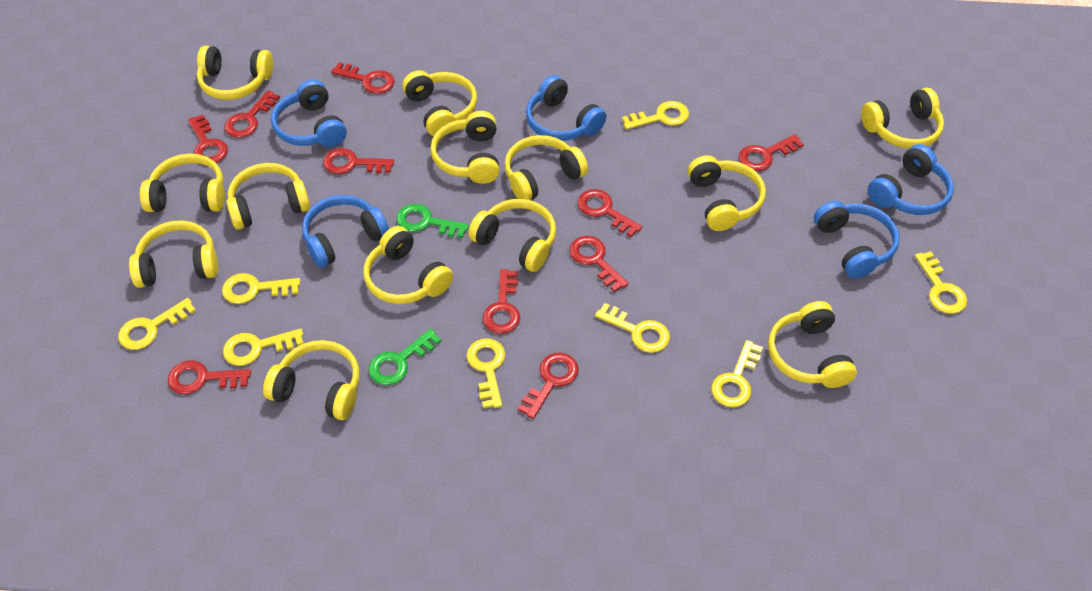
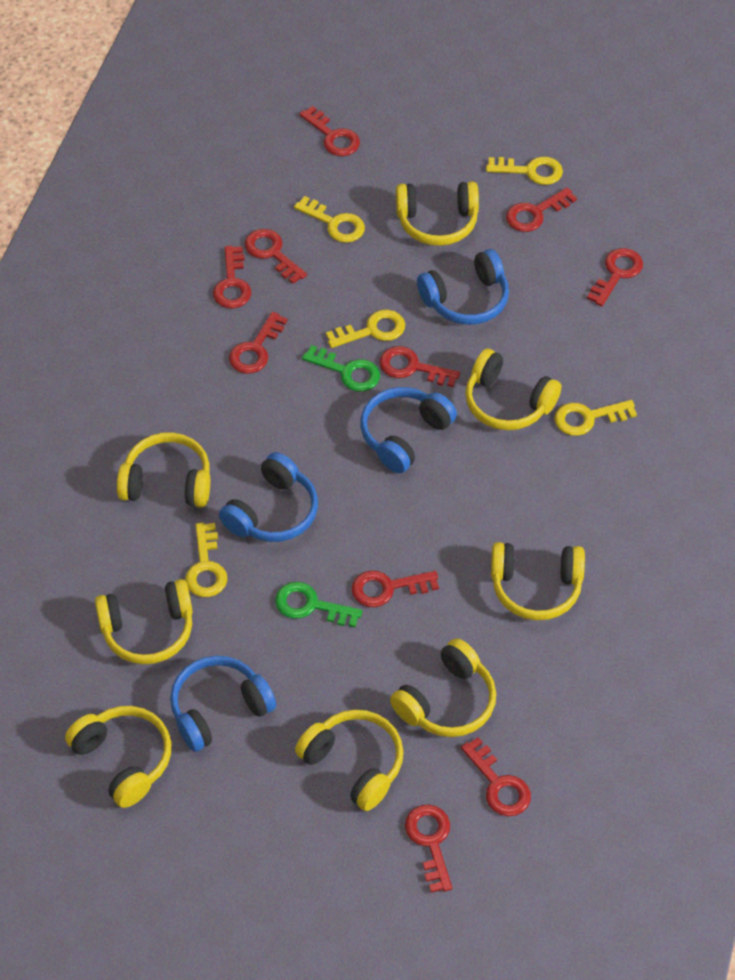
blue headphones: [271,79,347,147] [302,195,389,268] [526,75,607,141] [814,201,900,279] [868,144,954,215] = 5 -> [170,655,276,752] [219,452,318,542] [360,387,457,473] [417,249,509,325] = 4
yellow headphones: [129,220,218,288] [140,154,225,212] [197,46,273,100] [226,163,310,230] [263,340,359,420] [364,226,453,304] [402,70,477,136] [430,111,499,184] [468,199,556,272] [504,135,588,200] [688,155,766,231] [768,301,857,388] [861,88,944,149] = 13 -> [65,706,171,808] [95,579,193,664] [117,432,210,507] [295,710,403,811] [390,638,496,737] [396,181,479,246] [465,349,561,430] [491,542,585,620] = 8
yellow key: [118,298,196,350] [222,273,300,304] [223,328,304,366] [466,338,505,409] [595,303,670,353] [622,101,689,130] [711,340,763,407] [915,251,967,314] = 8 -> [185,523,228,597] [294,196,365,243] [326,310,405,348] [486,156,563,185] [554,400,637,436] = 5

